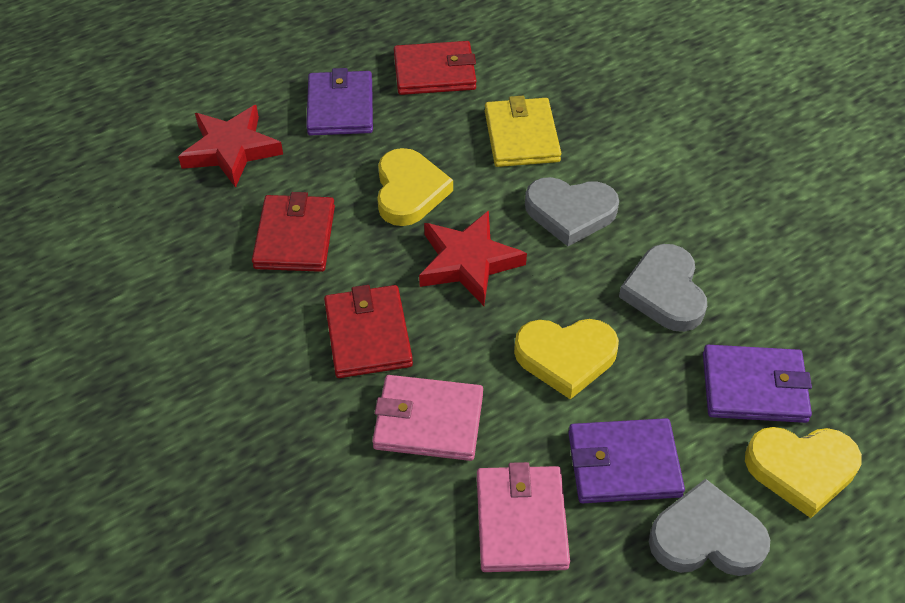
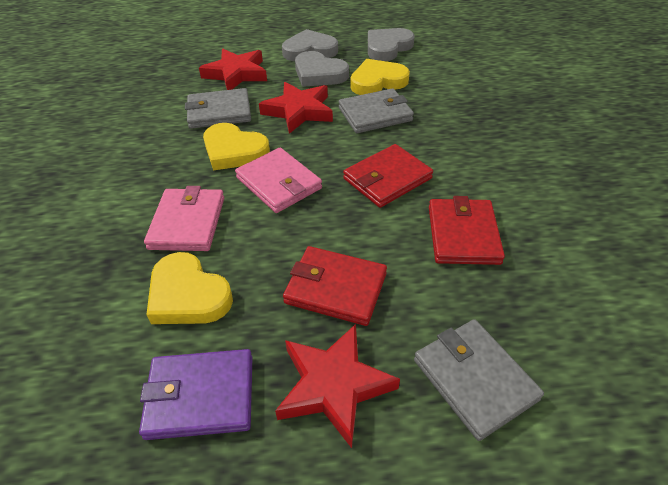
grey wallet: none = 0 -> [185,88,251,129] [339,88,414,133] [414,319,544,441] = 3
purple wallet: [306,68,373,135] [568,418,685,503] [703,345,812,423] = 3 -> [139,349,253,440] = 1
red star: [178,105,283,188] [419,210,527,306] = 2 -> [199,49,267,90] [259,82,333,134] [275,324,400,448] = 3
yellow wallet: [485,96,561,167] = 1 -> none = 0

